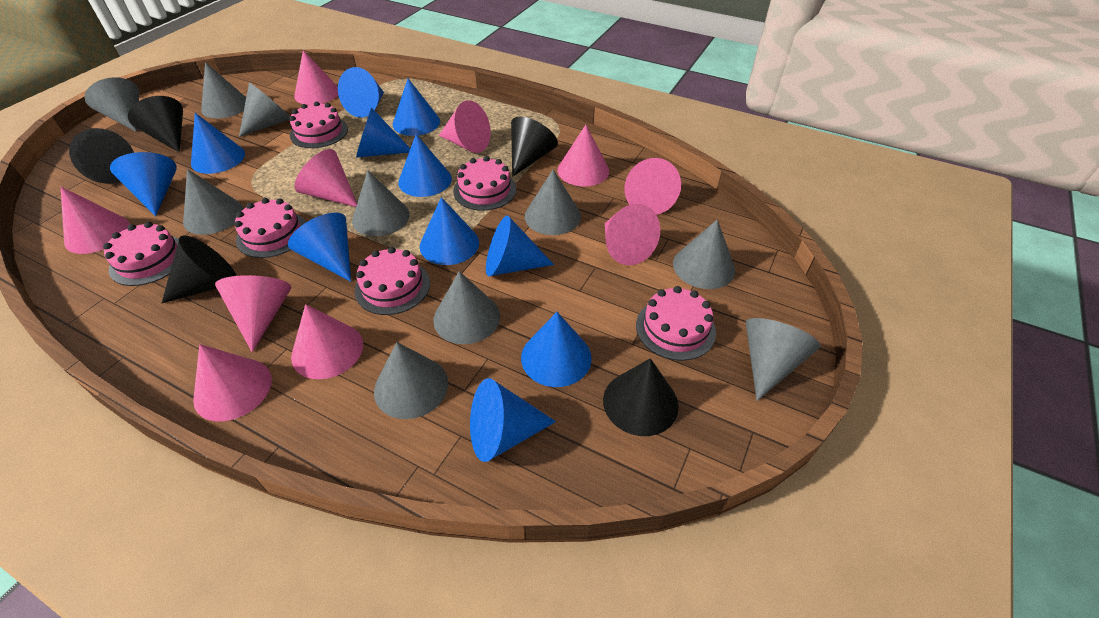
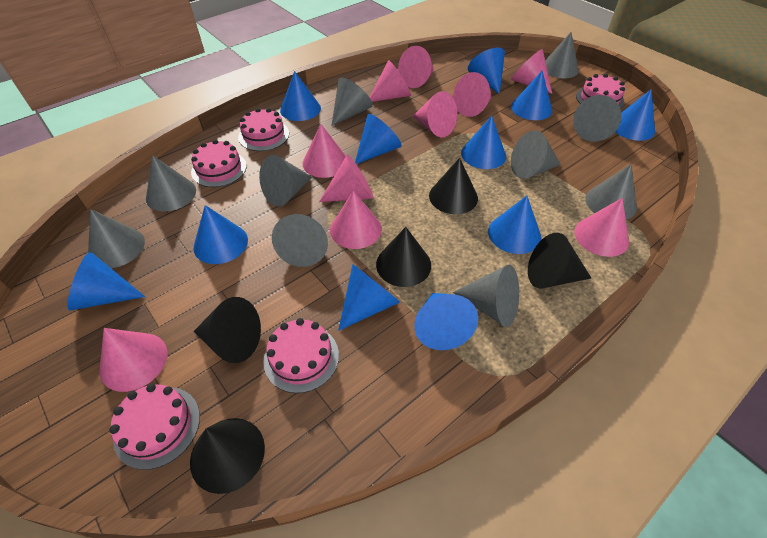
pink cake: [103,222,179,286] [234,198,306,258] [289,102,348,148] [355,247,430,315] [453,156,517,211] [636,286,716,361] = 6 -> [109,384,200,470] [191,139,247,187] [238,108,289,151] [263,318,339,393] [576,74,625,109] = 5

